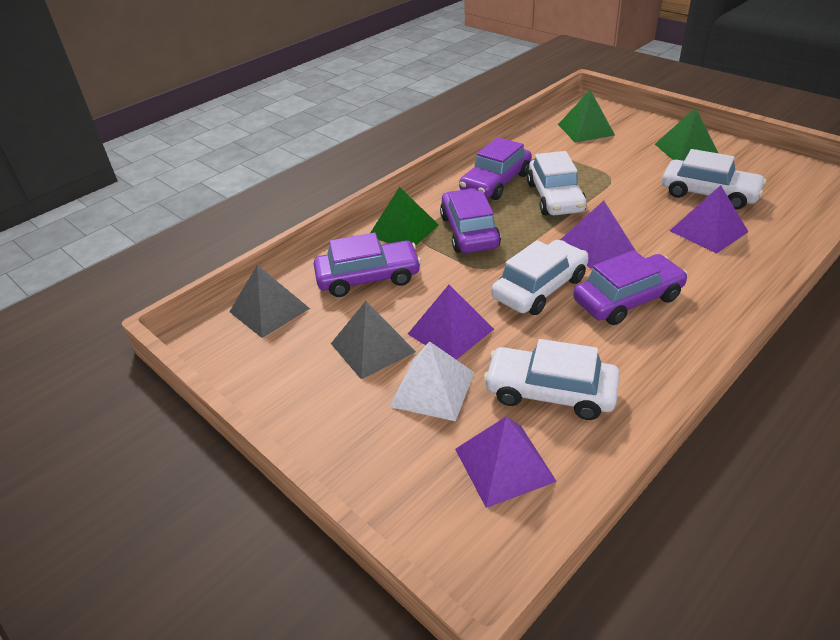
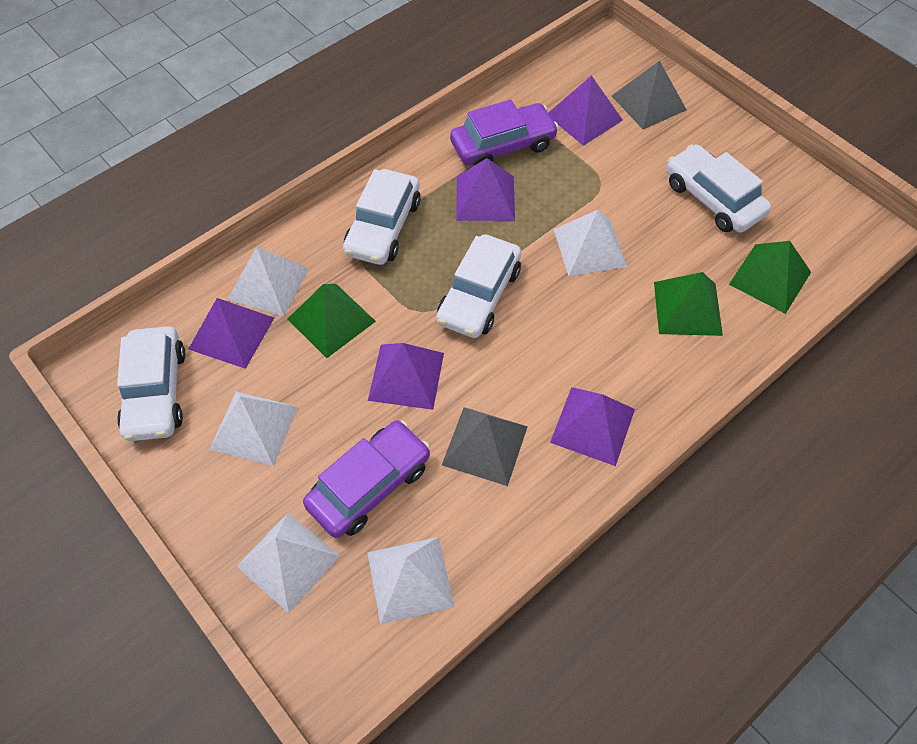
purple car: [314,233,421,297] [440,188,501,253] [459,137,532,200] [573,250,688,325] = 4 -> [303,420,430,538] [450,99,559,166] = 2
purple pyramid: [408,285,494,360] [455,417,557,508] [560,201,636,268] [670,185,748,254] = 4 -> [189,298,274,369] [368,343,444,410] [456,158,515,221] [549,75,623,146] [550,387,635,466] = 5
white pyramid: [390,341,474,421] = 1 -> [210,391,298,466] [227,247,309,316] [236,513,340,613] [367,537,455,624] [554,210,627,276] = 5

